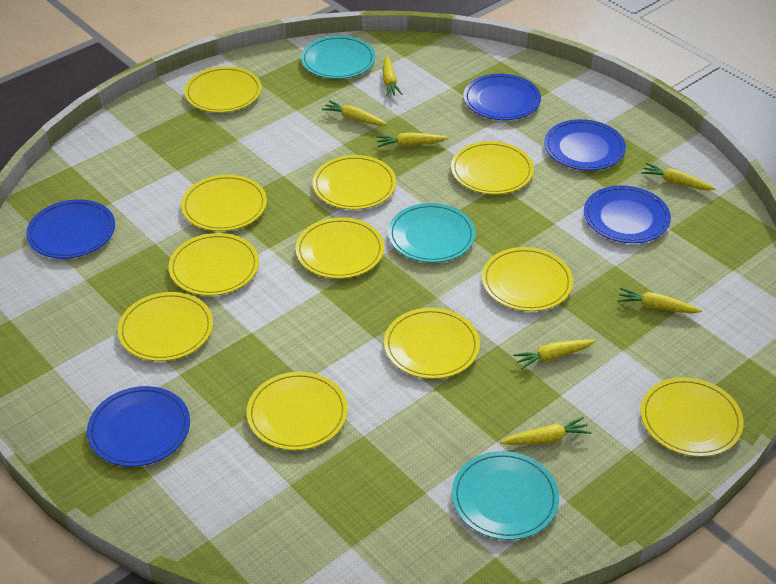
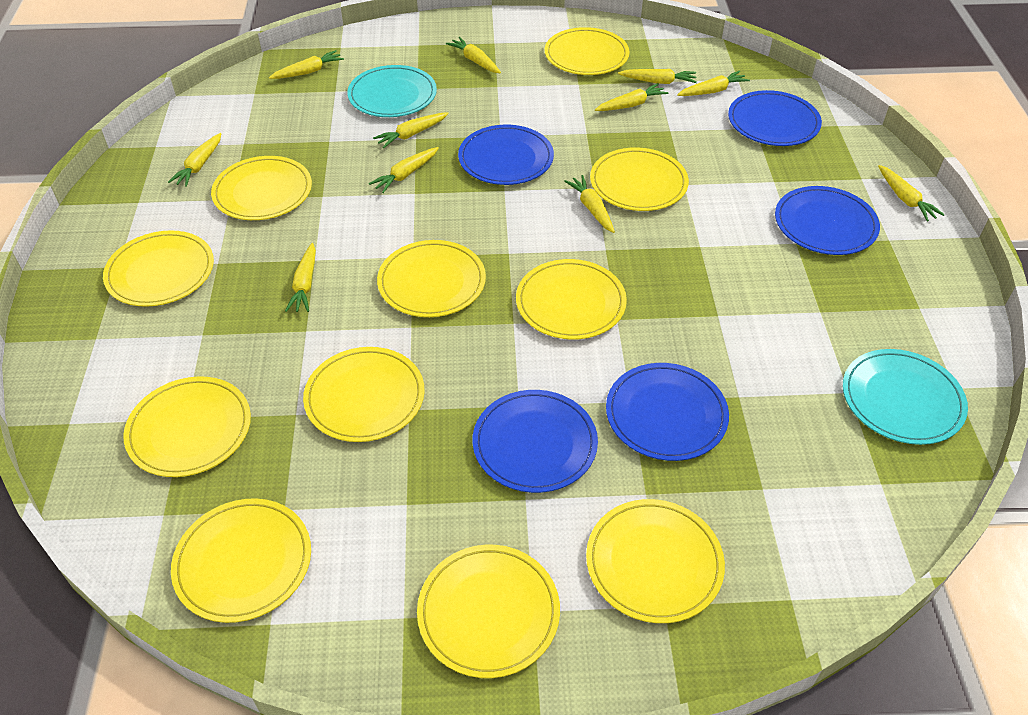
turquoise plate: [301,36,375,79] [388,203,476,263] [452,451,559,540] = 3 -> [347,65,437,117] [843,349,968,445] = 2
yellow carrot: [322,100,388,126] [376,133,449,147] [383,56,403,96] [501,417,591,445] [513,339,596,370] [617,288,702,313] [641,163,716,190] = 7 -> [168,133,221,187] [269,50,344,79] [285,243,316,312] [369,147,439,193] [373,112,449,148] [446,37,501,73] [564,175,615,233] [595,83,668,111] [618,69,697,84] [677,71,750,96] [878,165,945,221] = 11

